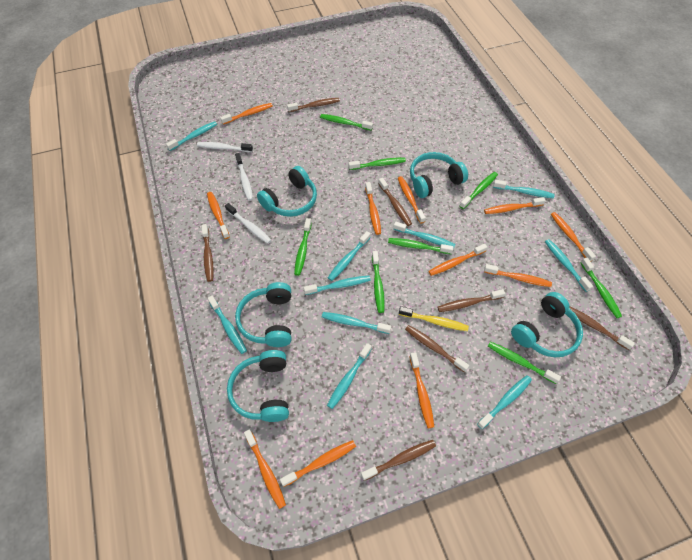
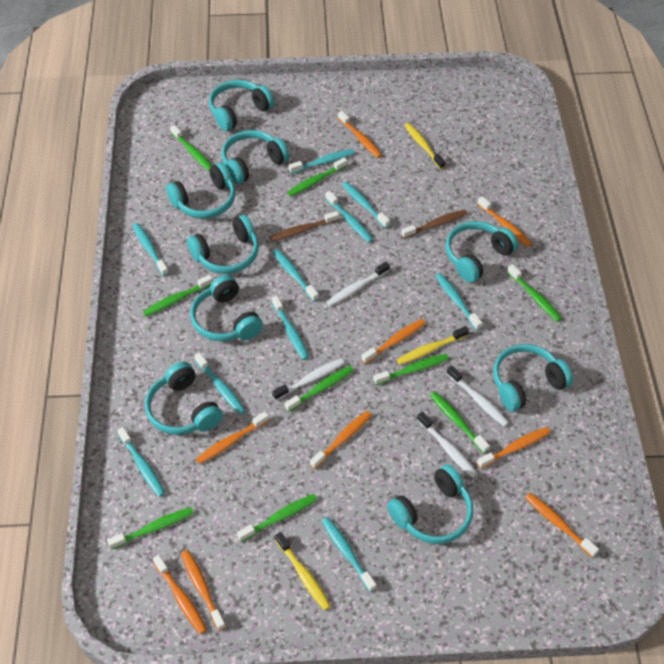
brown toothbrush: [201,224,214,282] [287,98,340,112] [361,440,436,481] [378,178,412,226] [405,325,469,372] [437,289,505,312] [569,306,635,350] = 7 -> [270,211,339,242] [401,209,468,239] = 2
green toothbrush: [294,218,312,276] [320,114,373,131] [349,158,406,170] [372,251,385,313] [388,238,453,254] [460,172,498,209] [488,342,561,384] [580,257,622,318] = 8 -> [107,507,194,550] [143,275,213,316] [170,125,212,171] [237,494,317,542] [284,366,354,412] [287,157,347,197] [373,354,449,385] [430,392,490,453] [507,264,562,322] = 9
orange toothbrush: [207,192,230,239] [220,103,273,125] [244,429,286,509] [280,440,356,487] [365,182,381,235] [398,176,426,224] [409,352,434,428] [428,244,488,276] [484,197,546,214] [484,264,552,287] [551,212,596,261] = 11 -> [153,555,207,634] [181,550,226,631] [196,412,269,464] [310,411,372,469] [338,111,382,158] [361,319,426,364] [477,196,532,247] [477,427,551,469] [525,493,599,557] = 9
turquoise headphones: [227,350,289,422] [235,282,291,347] [257,166,317,217] [410,152,468,198] [511,292,583,357] = 5 -> [145,362,223,435] [166,163,236,219] [187,215,259,274] [190,275,263,341] [209,80,274,131] [222,130,289,184] [387,464,473,544] [446,221,518,283] [493,344,573,411] = 9
white toothbrush: [197,142,253,152] [225,203,272,244] [235,153,253,201] = 3 -> [272,359,344,400] [326,262,390,306] [417,411,478,478] [447,366,509,427] = 4
yellow toothbrush: [399,306,469,331] = 1 -> [275,532,331,610] [397,326,469,365] [404,123,445,169] = 3

